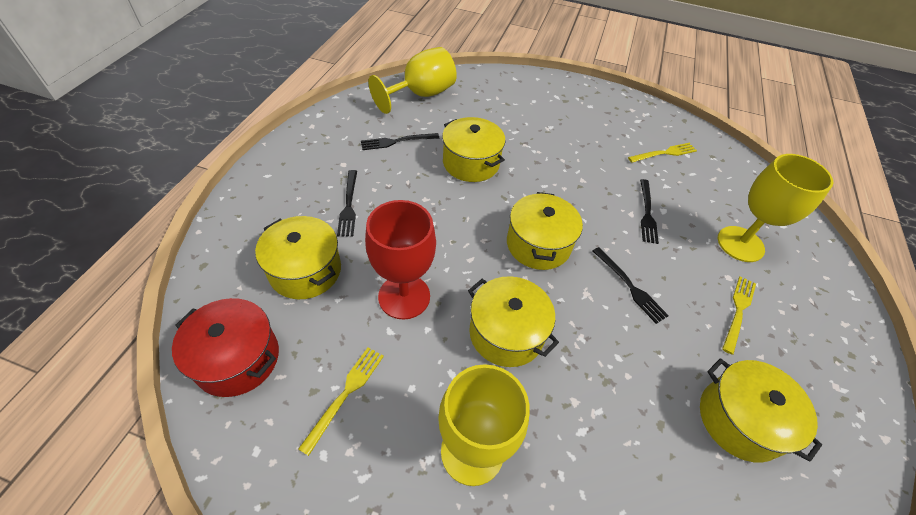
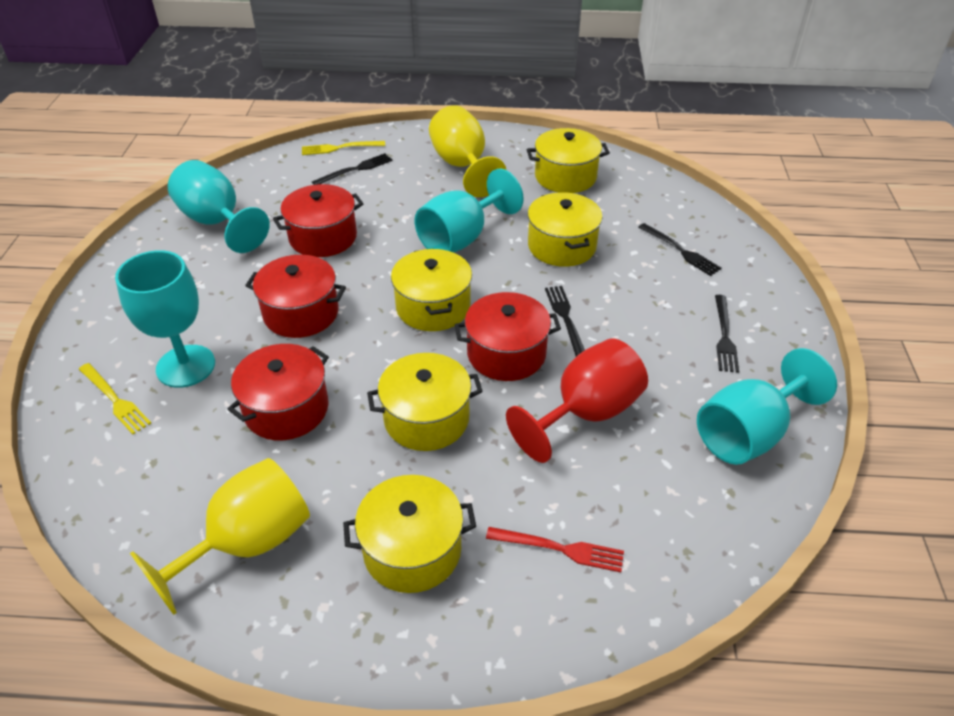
red fork: none = 0 -> [486,527,624,572] = 1
red pot: [172,298,279,397] = 1 -> [227,344,329,440] [245,255,346,338] [273,184,364,257] [455,292,561,381] = 4
turquoise goblet: none = 0 -> [115,250,215,388] [168,160,270,253] [415,169,524,253] [697,348,837,465] = 4
yellow fork: [298,347,384,456] [628,143,697,163] [722,276,756,355] = 3 -> [79,363,151,435] [302,141,385,155] = 2
yellow goblet: [368,47,457,114] [438,364,530,486] [718,154,834,262] = 3 -> [130,458,310,615] [429,105,506,197] = 2

